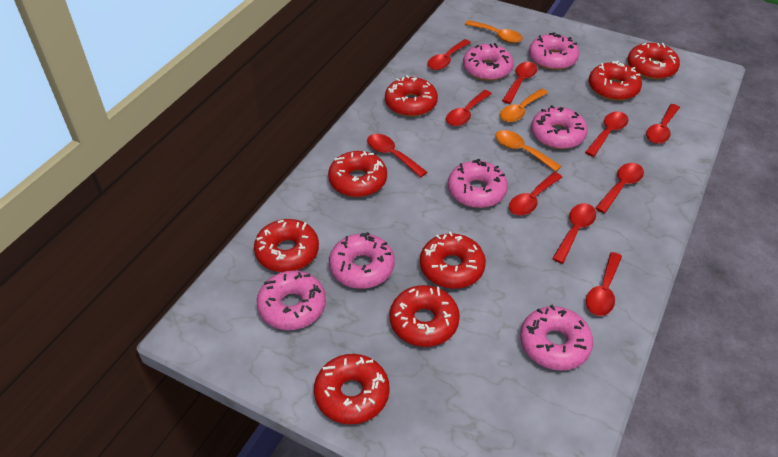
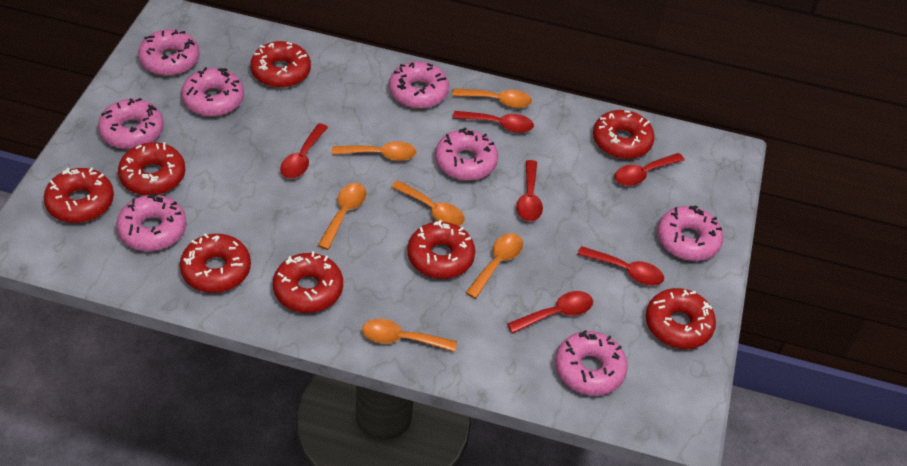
orange spoon: [465,20,523,43] [495,130,562,172] [500,89,548,122] = 3 -> [318,183,367,250] [332,141,416,161] [362,319,457,352] [391,180,465,226] [452,88,532,108] [466,233,523,299] = 6
pink donut: [257,270,326,330] [329,232,395,289] [448,159,508,208] [463,43,514,81] [520,305,593,371] [529,32,579,70] [531,105,588,149] = 7 -> [98,98,164,149] [116,193,187,251] [138,29,200,76] [181,67,244,117] [389,61,449,109] [435,128,498,181] [555,330,628,396] [657,205,724,261] = 8
red spoon: [367,134,427,177] [427,39,471,70] [446,90,492,126] [502,62,537,104] [509,172,562,215] [552,203,596,264] [585,112,629,157] [586,252,622,316] [596,163,644,213] [646,104,680,144] = 10 -> [280,123,328,179] [453,111,534,133] [507,291,593,333] [516,160,543,221] [577,246,664,286] [614,153,685,186] = 6

